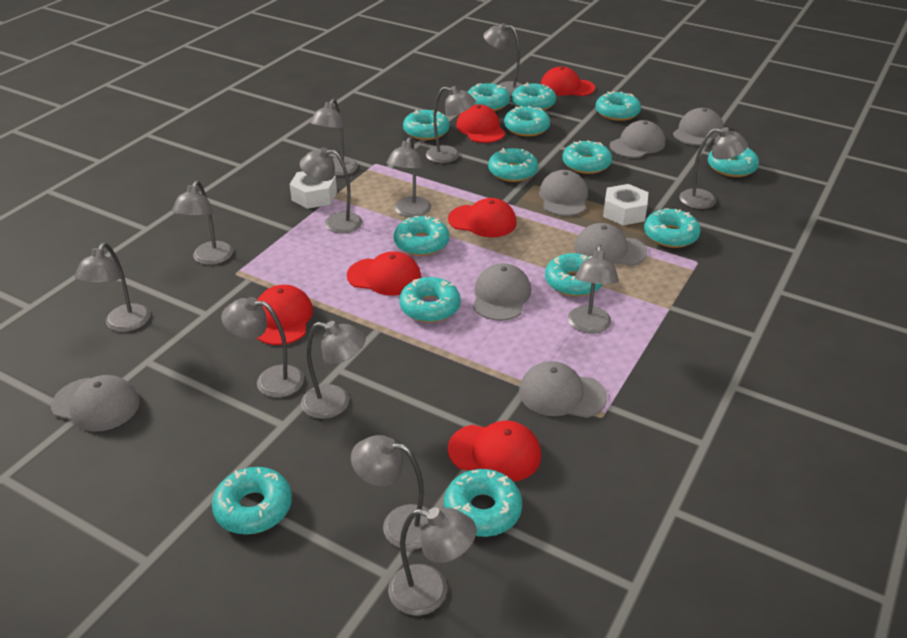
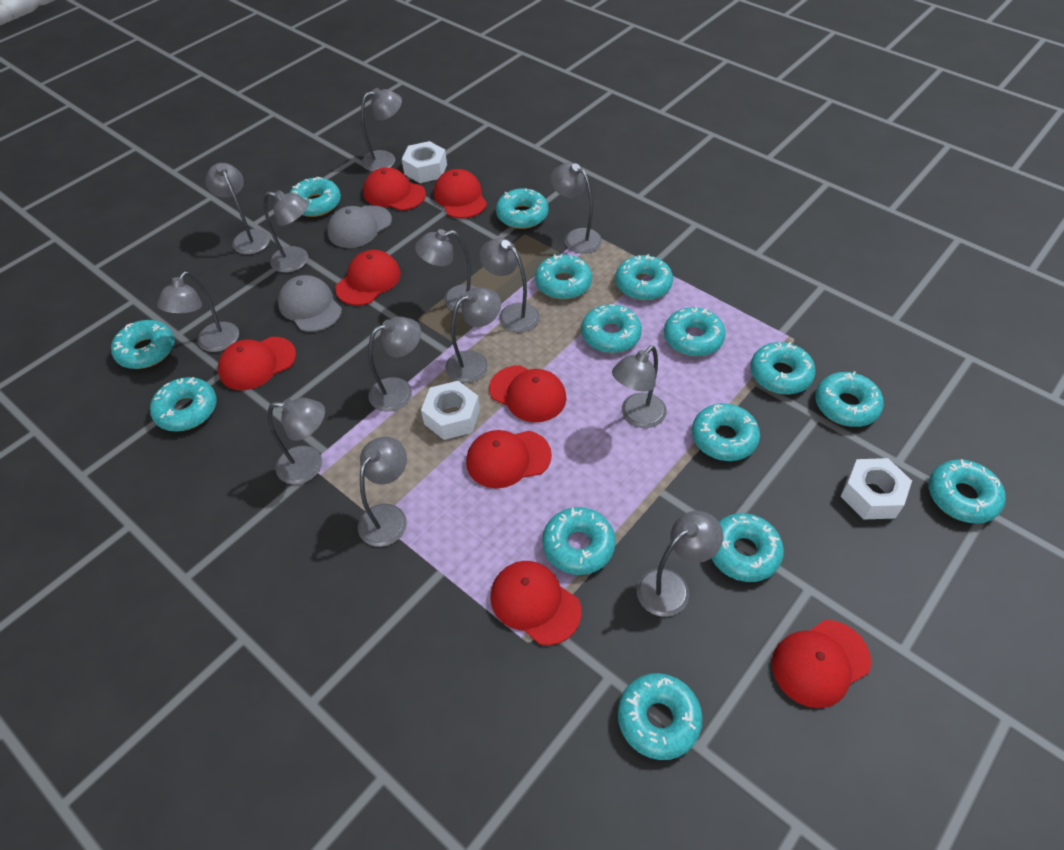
grey cap: [51,375,140,432] [473,263,531,321] [519,361,607,418] [539,170,588,216] [574,223,647,266] [610,120,665,158] [673,108,724,146] = 7 -> [278,275,342,332] [327,205,392,248] = 2
red cap: [257,285,313,345] [347,251,421,296] [448,198,517,237] [448,420,541,482] [456,104,505,143] [541,66,595,96] = 6 -> [218,337,296,390] [335,250,401,306] [363,167,426,211] [434,169,487,218] [466,430,552,488] [489,365,567,422] [490,561,581,645] [772,620,871,708] = 8
turquoise donut: [212,467,292,535] [393,216,449,256] [399,277,461,323] [403,110,449,140] [444,469,522,537] [468,83,510,111] [488,148,538,182] [504,106,550,137] [512,82,556,111] [545,253,603,297] [562,140,612,174] [595,91,641,121] [644,208,701,248] [708,147,759,177] = 14 -> [111,320,175,369] [150,377,217,431] [290,177,341,217] [496,188,549,229] [535,254,592,299] [542,507,616,575] [581,304,642,353] [615,254,673,300] [618,673,703,760] [664,307,726,357] [692,403,760,461] [711,513,784,582] [750,342,816,394] [815,371,884,427] [929,459,1006,523] = 15
white nut: [289,171,337,209] [603,184,648,226] = 2 -> [402,141,447,183] [421,381,480,440] [841,458,912,520] = 3

